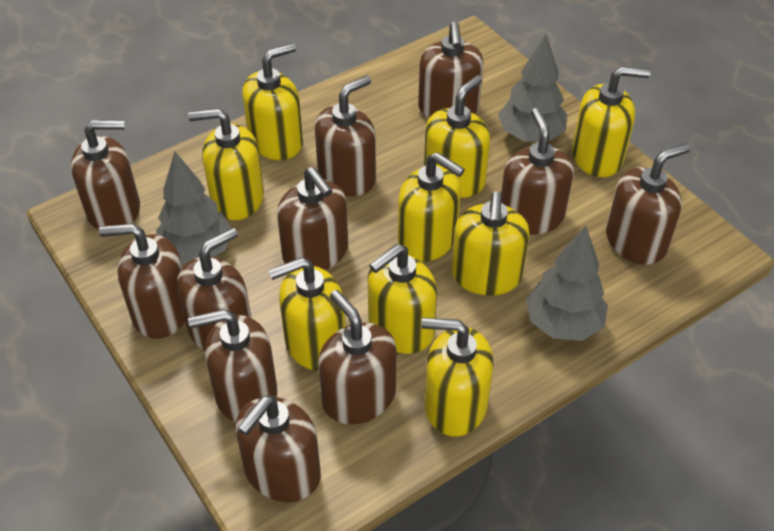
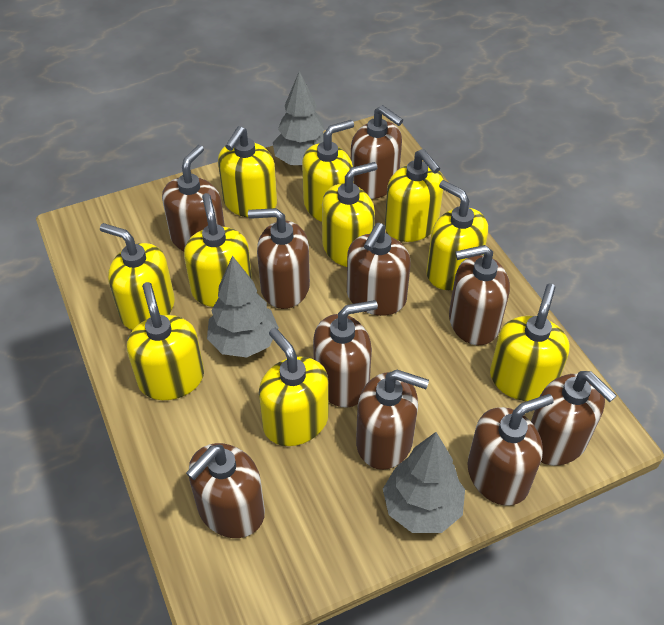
brown soap dispenser: [71,120,140,230] [99,223,185,339] [177,228,251,351] [188,309,277,423] [236,395,321,503] [277,167,348,270] [315,76,376,196] [318,290,397,425] [418,22,483,118] [501,108,574,235] [606,143,690,265] = 11 -> [162,145,225,251] [186,443,265,538] [248,208,310,309] [313,300,378,407] [347,223,411,316] [351,105,403,199] [356,370,429,470] [449,245,510,345] [467,394,554,506] [531,371,617,466] = 10
yellow soap dispenser: [188,108,264,221] [242,43,303,160] [268,257,346,370] [367,244,437,354] [398,152,465,262] [421,318,494,437] [424,75,490,198] [452,192,530,296] [572,66,650,177] = 9 -> [100,223,175,330] [127,282,204,400] [184,193,252,307] [218,126,277,217] [259,328,329,446] [302,120,354,222] [322,162,378,267] [385,149,444,242] [426,180,488,290] [490,283,570,401] = 10

